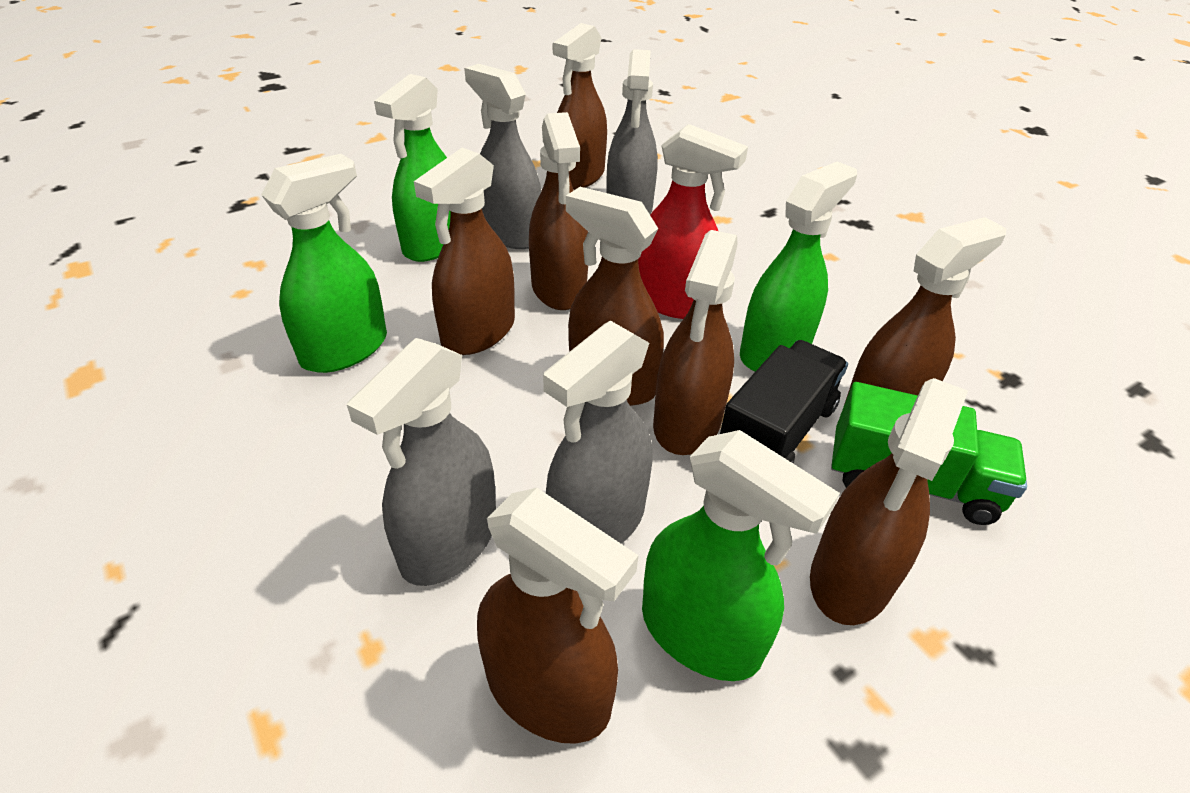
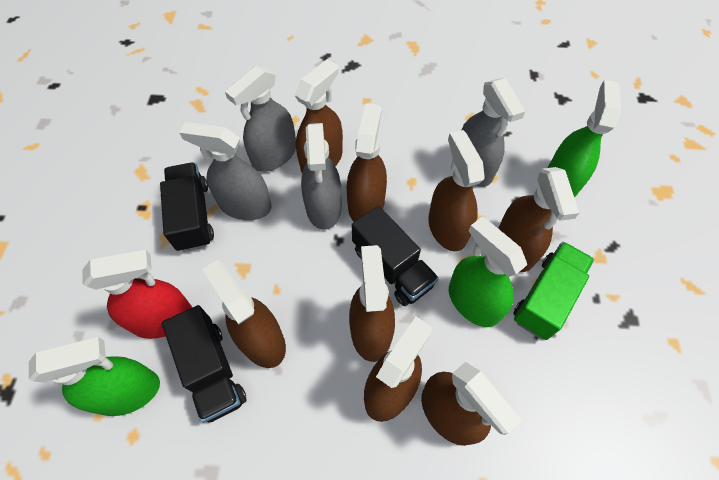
black truck: [720,340,848,464] = 1 -> [160,162,214,252] [162,305,246,423] [352,206,439,306] = 3
green spray bottle: [261,154,387,373] [374,74,450,262] [642,430,840,681] [740,161,857,372] = 4 -> [29,337,160,416] [449,217,527,327] [548,80,621,198] = 3

